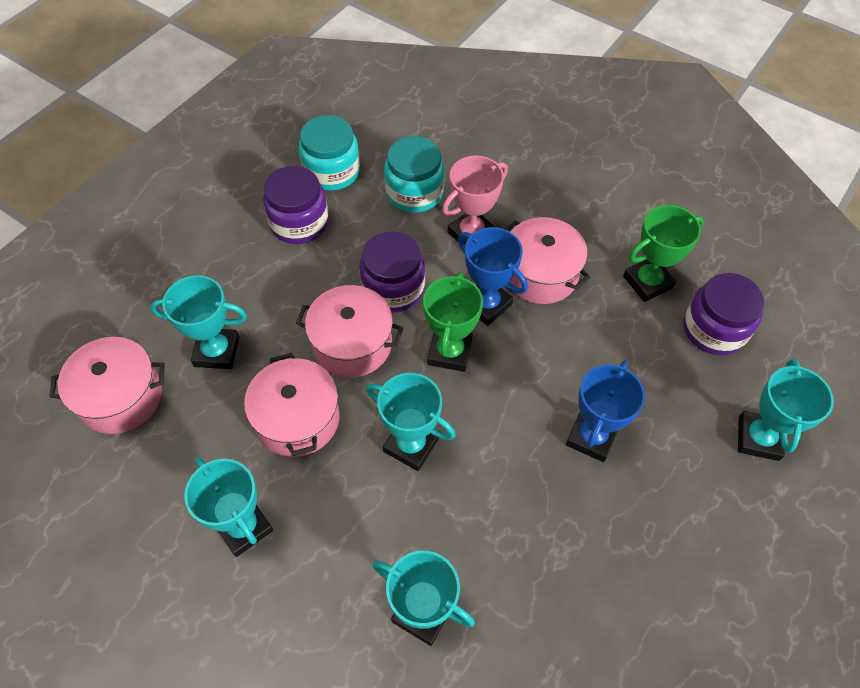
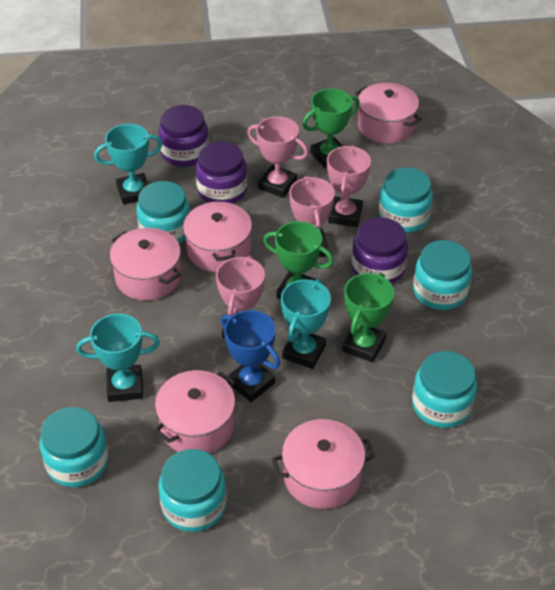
blue trophy: [458,227,528,326] [566,360,645,462] = 2 -> [221,310,280,402] = 1
green trophy: [423,272,483,372] [623,205,704,302] = 2 -> [263,221,334,300] [302,88,360,168] [342,273,394,362] = 3
pink pot: [49,337,165,434] [244,353,340,457] [296,285,404,378] [505,217,590,304] = 4 -> [110,228,181,300] [154,370,235,453] [183,200,252,272] [272,419,375,509] [355,83,422,143] = 5
pink trophy: [442,156,508,245] = 1 -> [216,255,265,338] [247,116,309,198] [289,176,335,257] [327,145,371,227] = 4
turquoise jar: [298,115,360,191] [384,136,445,213] = 2 -> [40,407,109,487] [136,181,190,243] [158,449,227,532] [378,167,433,233] [412,351,477,428] [413,240,472,310] = 6
turquoise trophy: [150,275,247,369] [184,457,273,557] [366,373,456,471] [373,550,475,646] [738,359,834,461] = 5 -> [76,314,160,402] [94,124,162,205] [281,279,331,369] = 3

